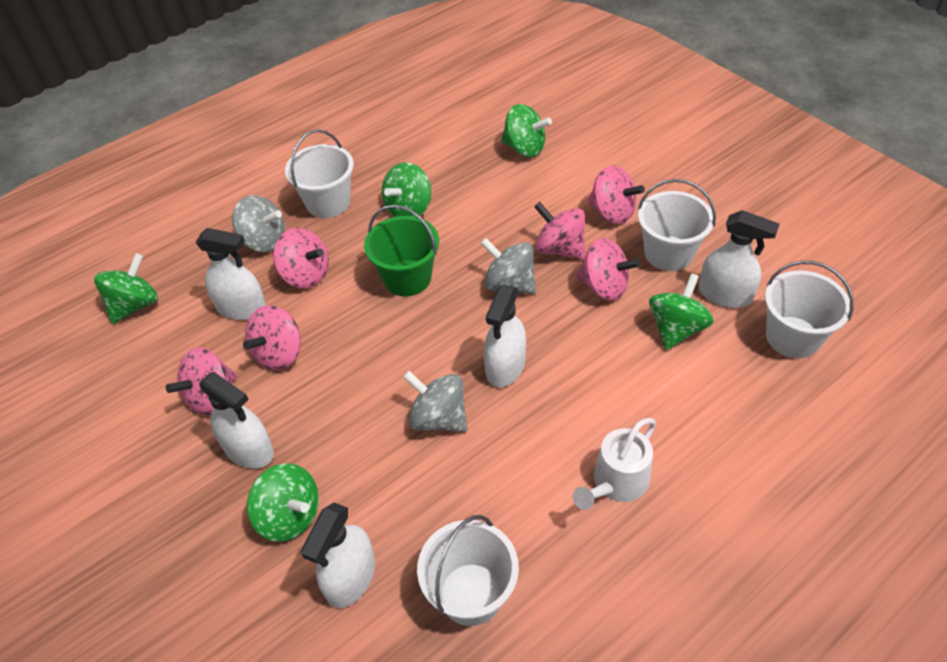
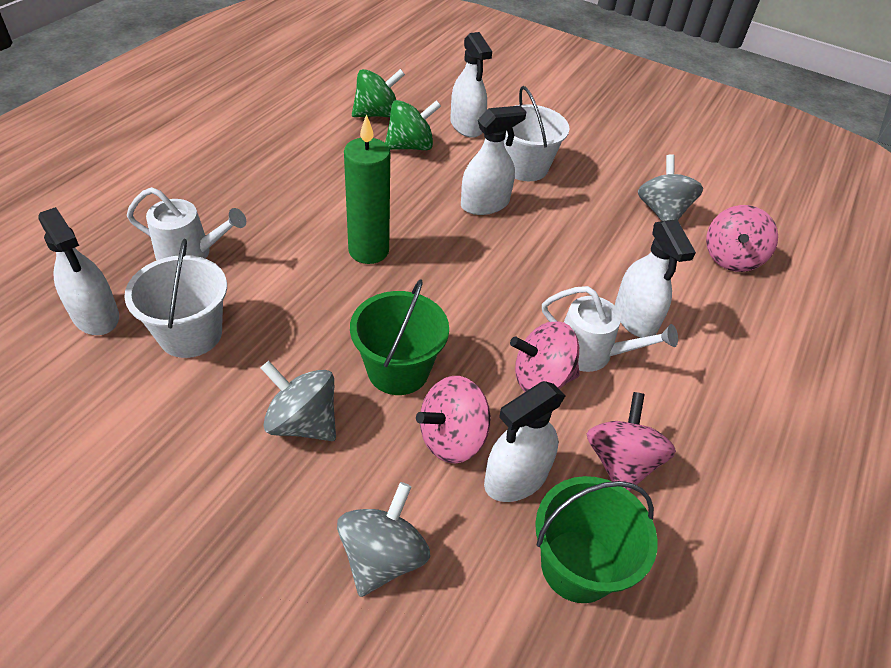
green bucket: [364,205,439,296] = 1 -> [350,279,449,395] [535,476,658,603] = 2
green candle: none = 0 -> [344,114,390,264] = 1
green spinning top: [94,253,158,324] [247,463,319,542] [382,163,431,217] [501,104,552,157] [649,273,714,350] = 5 -> [352,69,405,117] [385,100,441,150] = 2
pink spinning top: [166,347,237,415] [243,305,301,371] [273,228,329,289] [534,202,585,260] [576,238,640,301] [588,166,645,224] = 6 -> [416,376,491,464] [510,321,580,392] [586,392,676,491] [706,205,778,272] = 4
white bucket: [285,129,354,218] [417,515,519,626] [638,179,716,271] [765,261,854,358] = 4 -> [124,239,227,358] [504,86,569,181] = 2
white watering can: [573,418,656,510] = 1 -> [127,187,246,260] [542,286,678,372] = 2

